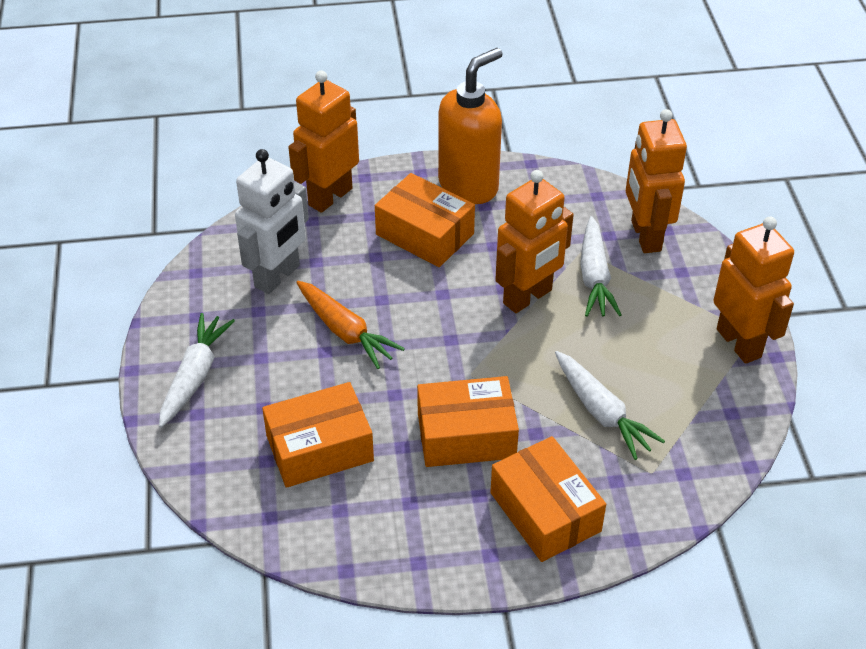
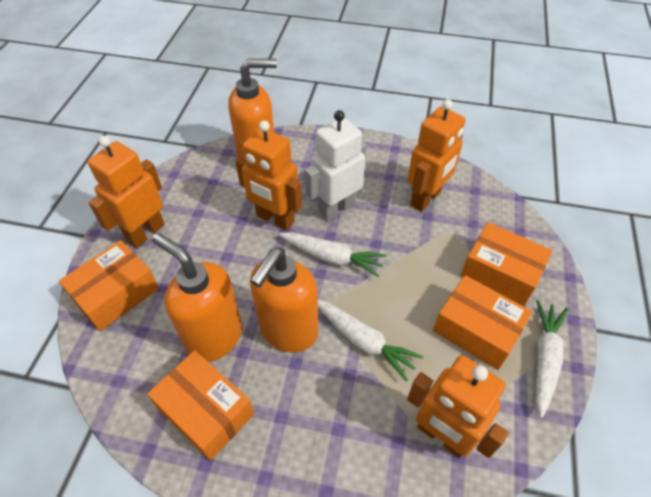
orange carrot: [296,281,405,369] = 1 -> none = 0
orange soap dispenser: [438,48,503,204] = 1 -> [152,233,242,362] [228,59,277,157] [250,248,318,353] = 3

